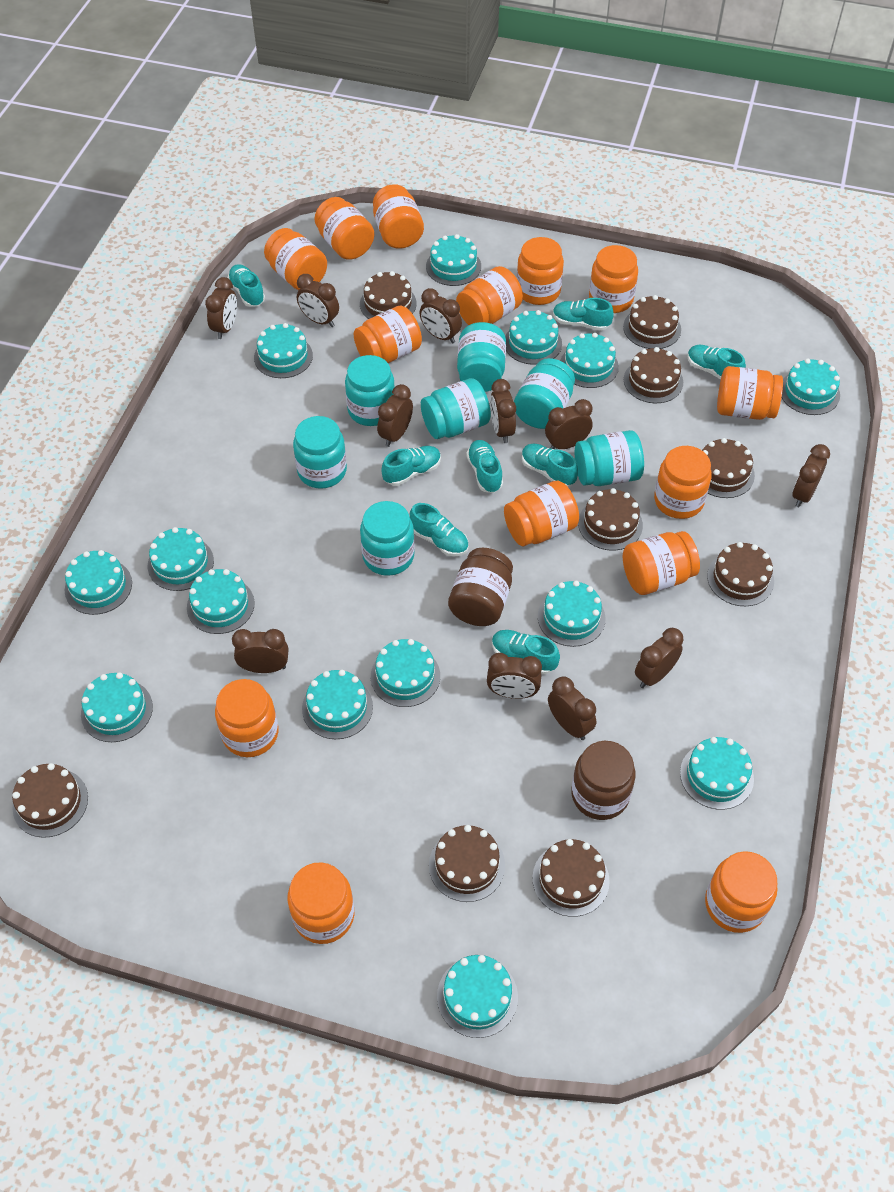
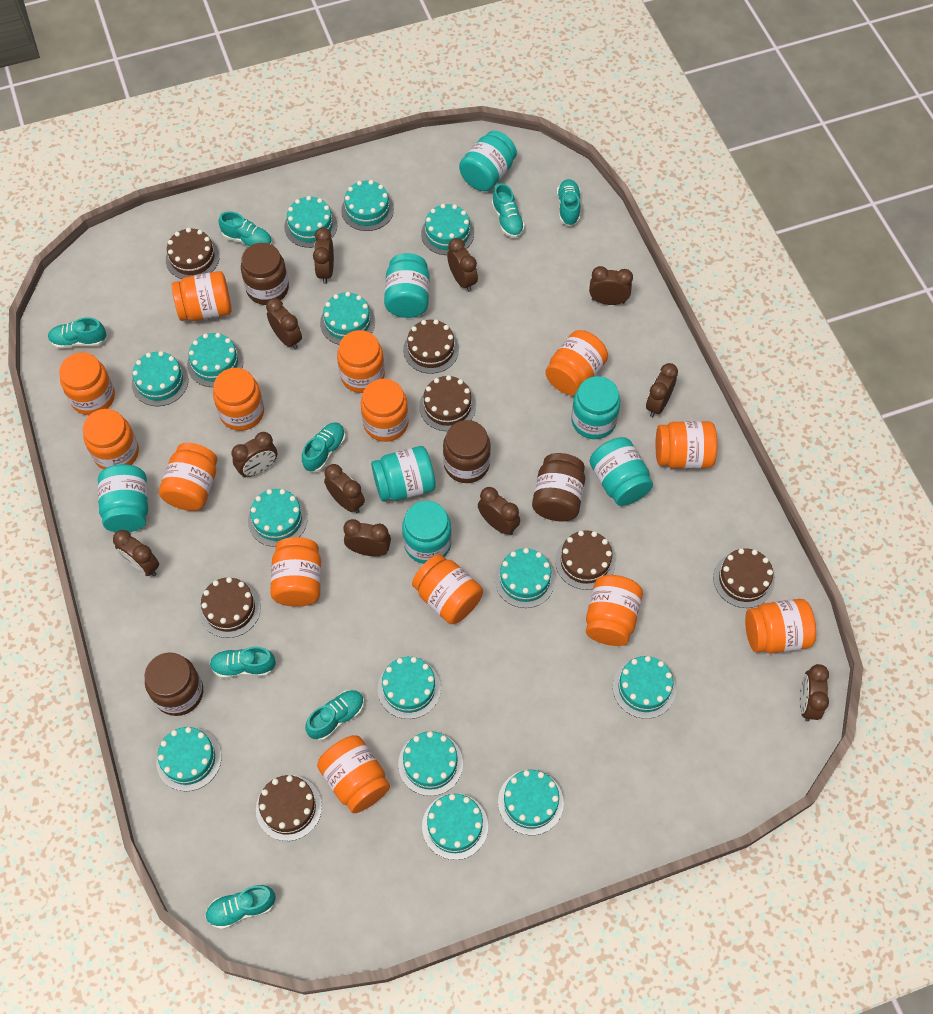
brown cake: [12,763,88,838] [360,271,417,319] [429,825,505,902] [532,839,610,917] [578,488,643,551] [623,295,681,349] [624,347,683,403] [702,438,755,498] [707,542,774,606] = 9 -> [166,228,220,279] [199,577,261,638] [256,775,322,841] [403,319,459,374] [419,375,476,431] [555,530,616,590] [713,548,775,608] = 7
brown jar: [448,548,513,626] [571,741,636,820] = 2 -> [144,652,203,716] [241,243,289,305] [443,420,491,483] [532,453,585,521] = 4

